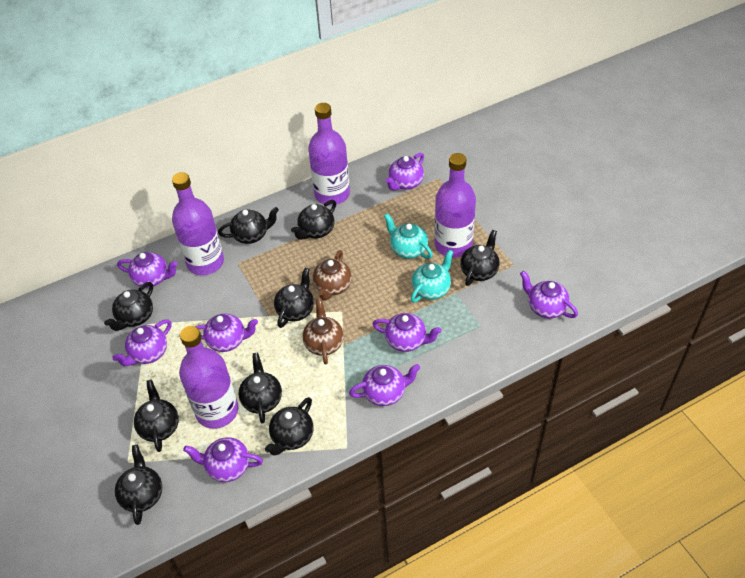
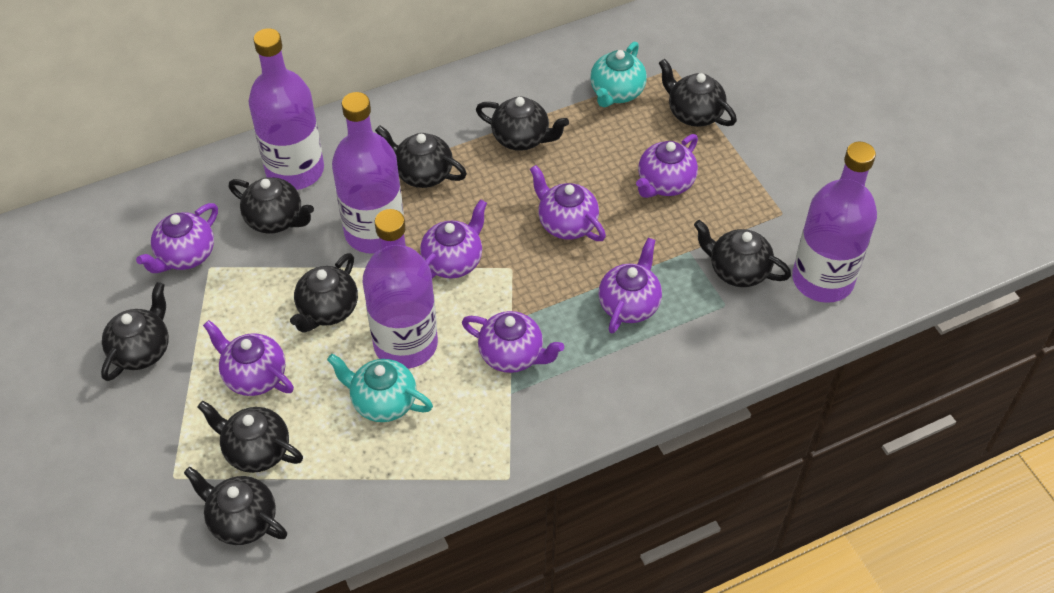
brown teapot: [302,298,344,364] [313,250,352,301] = 2 -> none = 0
purple teapot: [112,319,171,366] [117,252,178,288] [183,437,263,482] [195,314,258,352] [349,364,420,406] [373,313,442,352] [386,153,424,191] [520,271,578,319] = 8 -> [136,203,218,273] [203,320,294,396] [420,199,487,279] [462,311,564,373] [530,165,606,241] [599,238,662,333] [636,134,698,198] = 7

